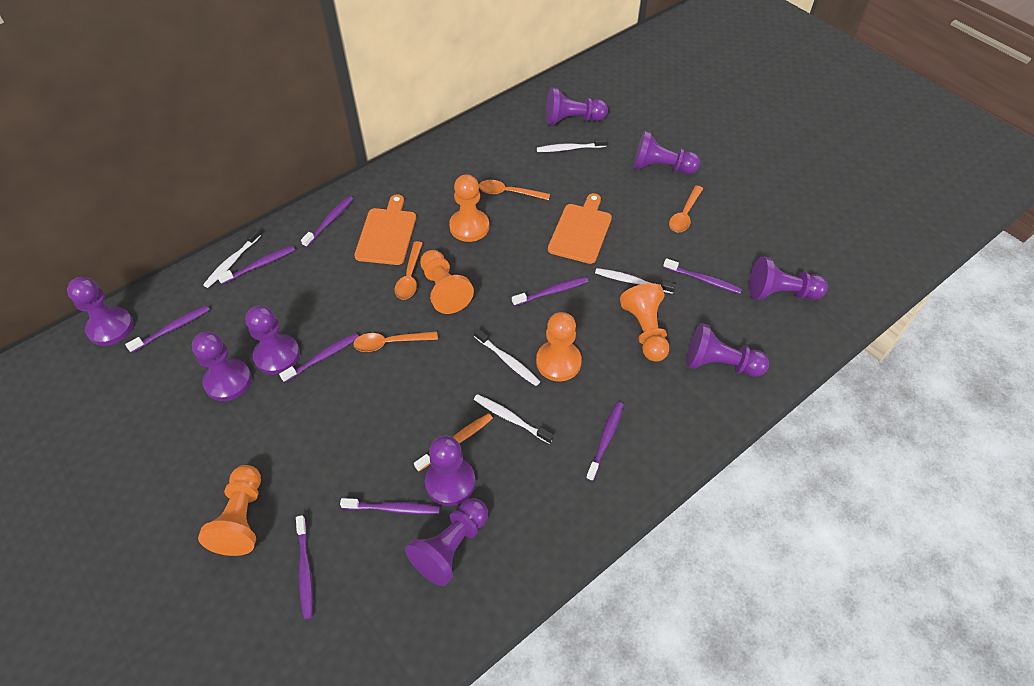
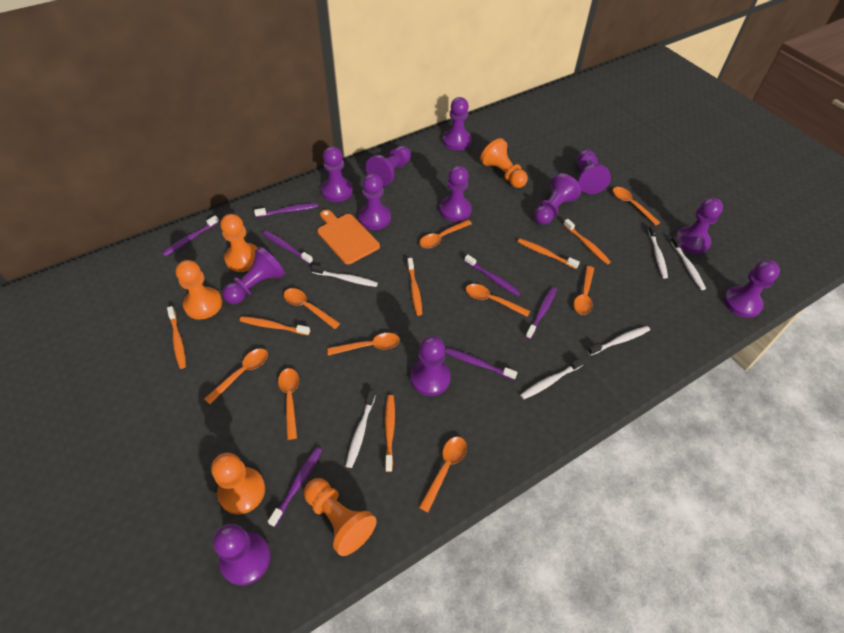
orange cutting board: [354,194,416,265] [548,193,612,264] = 2 -> [317,209,380,264] = 1
orange spoon: [353,331,438,352] [394,241,423,300] [479,180,550,200] [669,185,703,232] = 4 -> [204,349,268,404] [278,368,299,440] [283,288,340,329] [327,333,400,356] [419,437,467,512] [420,220,472,248] [466,284,530,317] [574,266,594,315] [613,187,660,226] = 9
orange toothbrush: [414,413,493,471] = 1 -> [167,306,186,369] [240,316,310,335] [385,395,395,472] [407,258,422,316] [517,238,580,269] [564,219,611,265] = 6
purple pawn: [67,277,133,346] [192,332,252,401] [246,305,300,375] [405,498,488,586] [425,436,475,506] [546,87,608,125] [633,131,700,174] [686,323,769,377] [749,256,828,300] = 9 -> [213,524,271,585] [222,247,285,304] [321,146,353,202] [358,173,391,230] [366,146,411,187] [410,336,451,396] [439,166,472,222] [442,97,471,150] [534,173,581,225] [577,150,611,194] [676,197,723,254] [724,260,780,318] = 12
purple toothbrush: [125,305,210,353] [217,245,295,284] [279,333,359,383] [296,515,313,619] [301,196,353,247] [340,498,440,514] [512,277,588,306] [586,402,624,481] [663,258,742,294] = 9 -> [162,215,219,256] [254,203,318,217] [263,231,313,264] [268,447,322,527] [444,348,517,380] [464,255,521,296] [525,287,557,339] = 7
white toothbrush: [203,229,261,288] [474,328,540,386] [474,394,553,444] [537,138,607,152] [595,268,676,294] = 5 -> [311,265,378,287] [346,390,376,468] [520,358,585,399] [587,326,650,356] [648,226,668,279] [671,236,706,290] = 6

